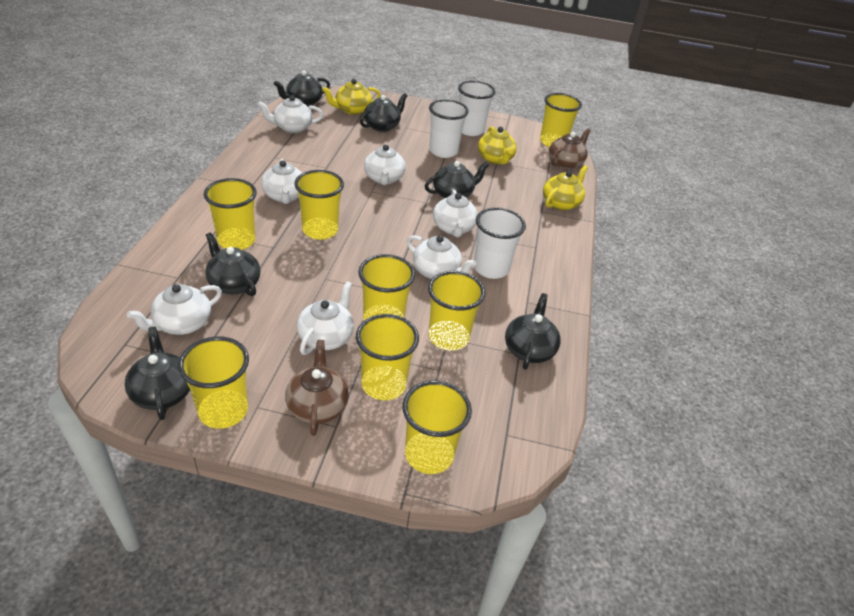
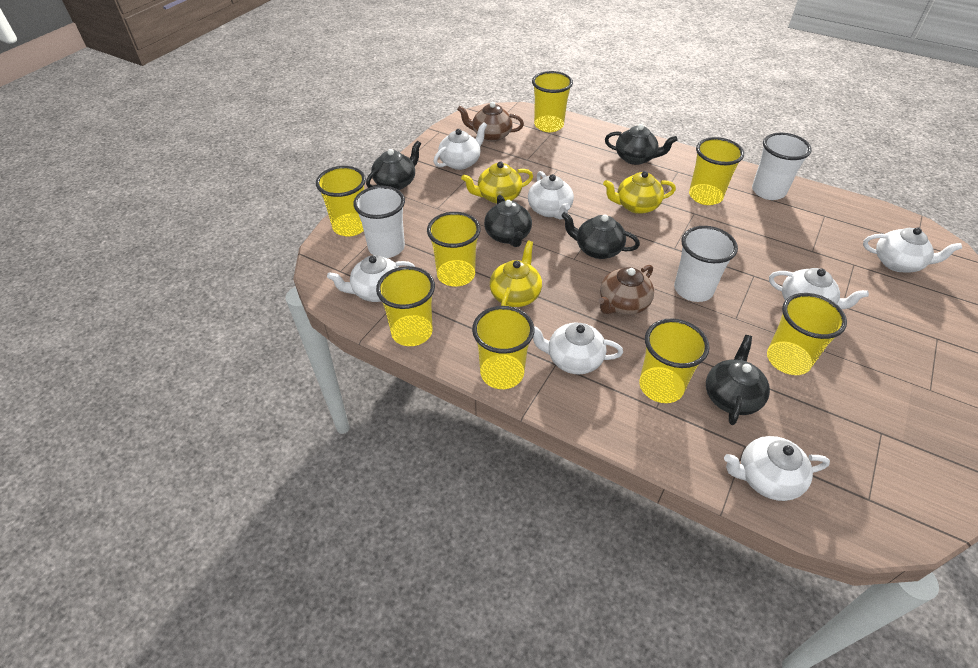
black teapot: [124,327,190,420] [205,232,260,296] [274,71,330,106] [360,93,408,132] [425,161,489,198] [505,293,561,370] = 6 -> [366,141,421,190] [484,195,532,247] [561,212,640,259] [605,124,677,165] [706,335,770,425] = 5

